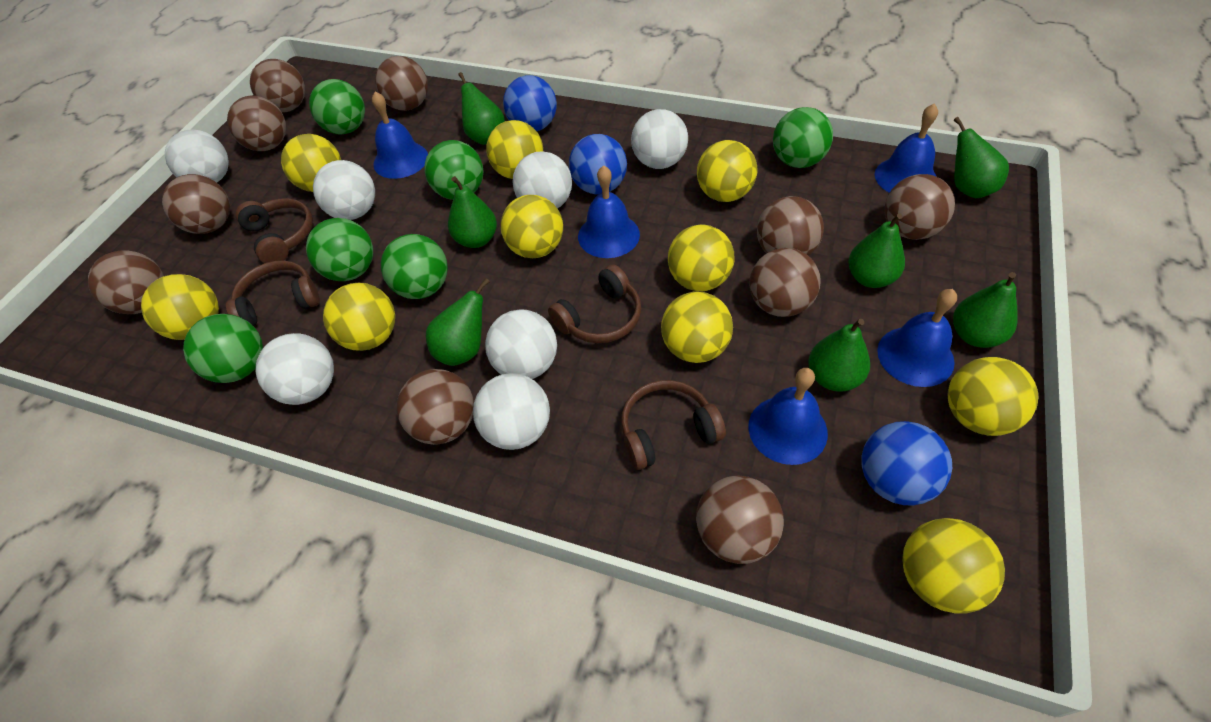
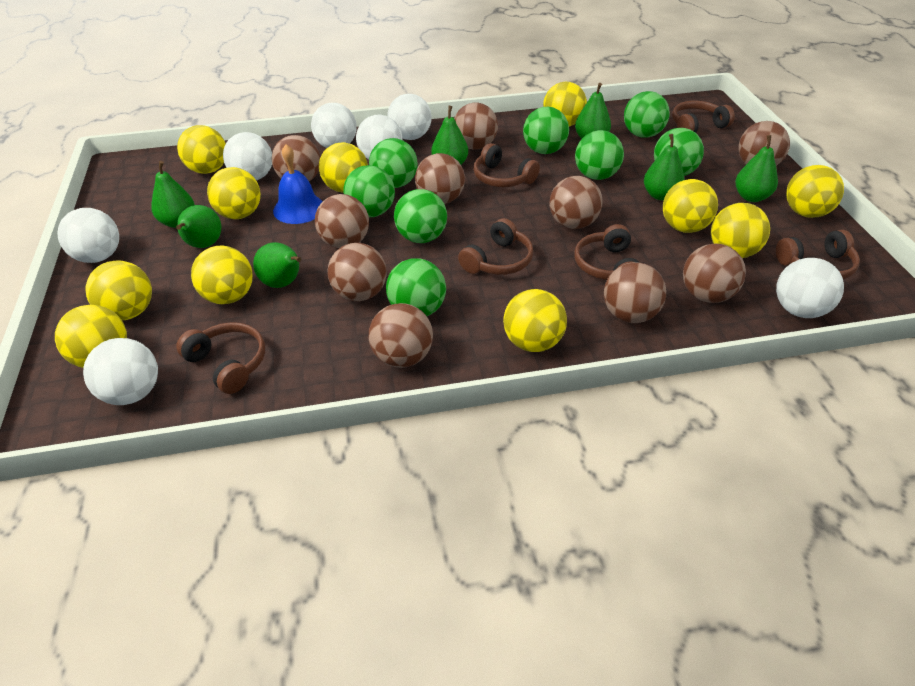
blue ball: [503,75,557,131] [569,134,627,195] [861,421,952,505] = 3 -> none = 0
blue bell: [372,92,428,179] [578,165,640,258] [748,368,828,465] [875,103,938,193] [877,289,957,387] = 5 -> [273,144,323,224] = 1
brown headphones: [226,260,320,326] [235,198,313,263] [548,265,641,343] [621,380,726,470] = 4 -> [176,322,265,394] [458,218,534,275] [474,143,540,187] [574,224,640,280] [672,101,735,133] [776,230,860,279] = 6
green ball: [183,314,263,383] [306,218,373,281] [309,79,365,135] [381,234,448,299] [424,140,483,200] [773,107,833,168] = 6 -> [343,165,395,217] [369,138,418,188] [386,258,446,316] [394,189,447,243] [523,107,569,154] [575,130,624,180] [624,91,670,138] [654,128,704,176] = 8
yellow ball: [141,274,219,340] [281,134,341,192] [323,283,395,351] [486,120,543,179] [501,195,563,258] [661,292,733,363] [668,225,734,291] [697,140,757,202] [902,518,1005,613] [947,357,1038,436] = 10 -> [55,305,127,368] [86,261,152,320] [177,125,226,174] [191,245,253,304] [207,167,261,219] [319,142,368,193] [503,289,567,352] [543,82,587,127] [663,179,718,233] [711,203,770,258] [786,165,844,218] = 11

